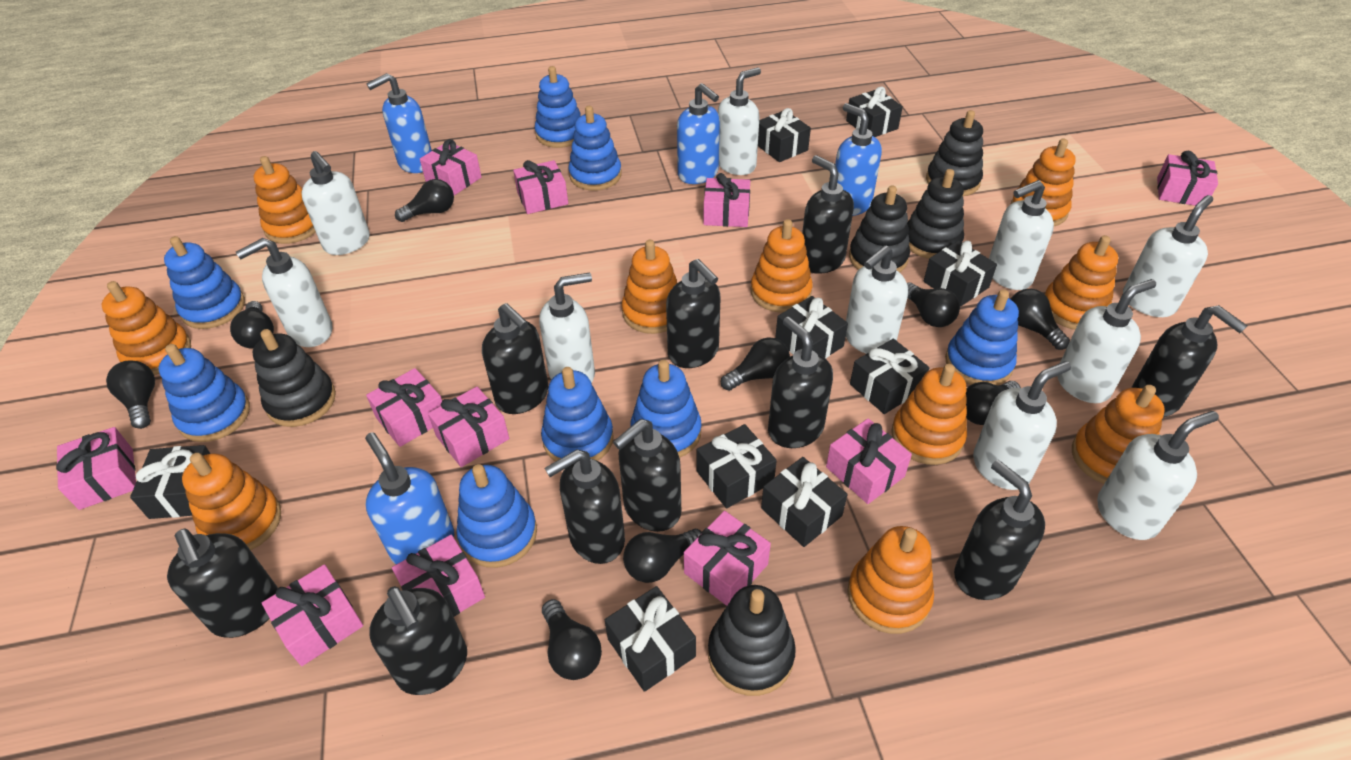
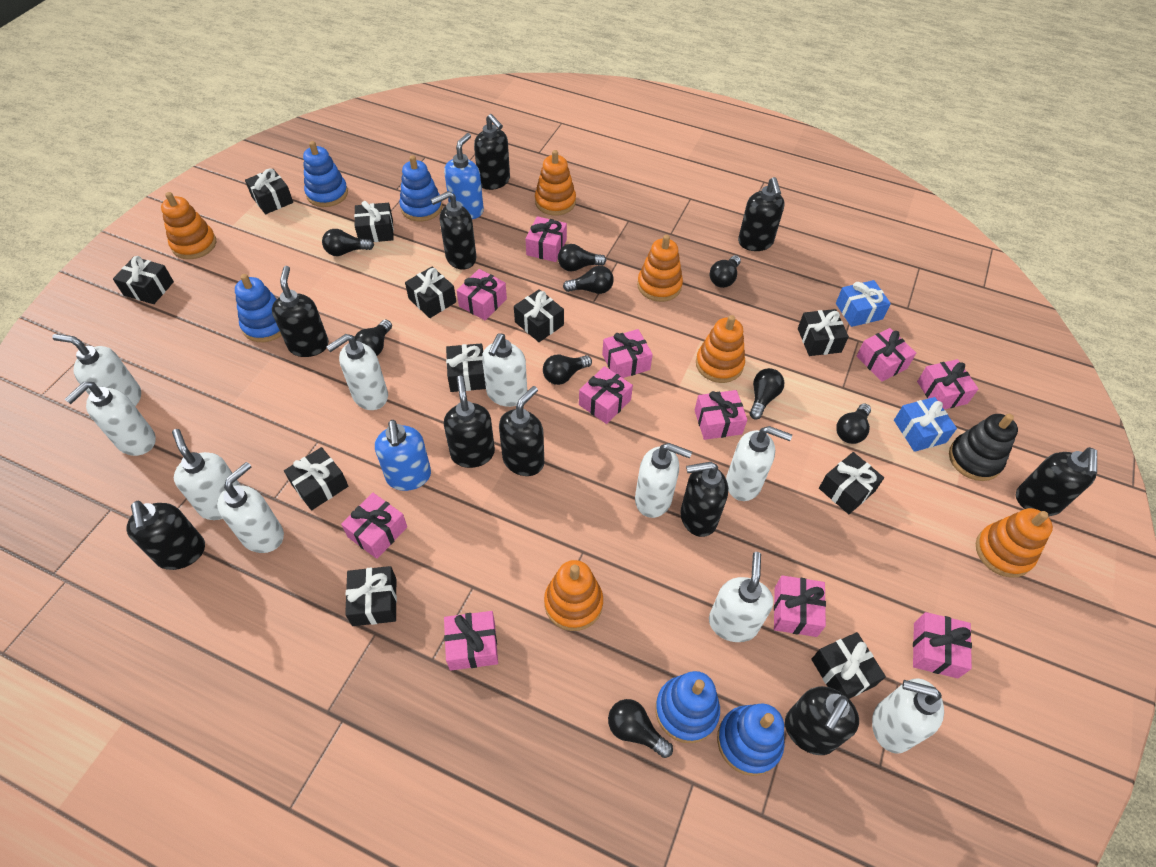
black gift: [130,445,211,519] [605,586,696,692] [697,424,777,508] [758,108,811,162] [761,457,847,547] [775,296,848,359] [846,86,903,137] [850,339,929,414] [924,240,997,306] = 9 -> [113,256,174,304] [245,168,293,214] [284,447,348,510] [345,566,397,626] [354,201,394,242] [405,267,456,318] [446,343,486,392] [514,289,564,342] [798,309,849,356] [811,632,886,699] [819,452,884,514] = 11
black stacking toy: [253,329,336,427] [708,585,796,696] [849,186,910,273] [907,169,964,259] [926,110,983,196] = 5 -> [949,414,1018,481] = 1
blue gift: none = 0 -> [836,280,891,327] [894,397,957,452] = 2
blue soap dispenser: [365,432,454,564] [366,73,432,173] [677,83,720,184] [835,103,882,216] = 4 -> [375,420,431,491] [444,133,484,219] = 2
blue stacking toy: [159,344,250,442] [164,236,245,329] [456,464,537,568] [535,66,581,148] [541,367,614,462] [568,106,622,191] [631,360,701,458] [945,289,1019,385] = 8 -> [235,274,282,342] [303,141,348,207] [399,155,442,221] [655,671,720,743] [717,704,784,776] = 5
orange stacking toy: [102,281,191,375] [182,453,281,550] [254,156,316,244] [622,240,677,334] [751,219,813,313] [847,526,934,634] [891,364,967,465] [1011,139,1076,226] [1045,235,1118,330] [1072,385,1165,484] = 10 -> [161,192,216,259] [535,150,576,216] [544,560,603,631] [637,235,683,302] [696,315,745,383] [976,508,1053,578] = 6

